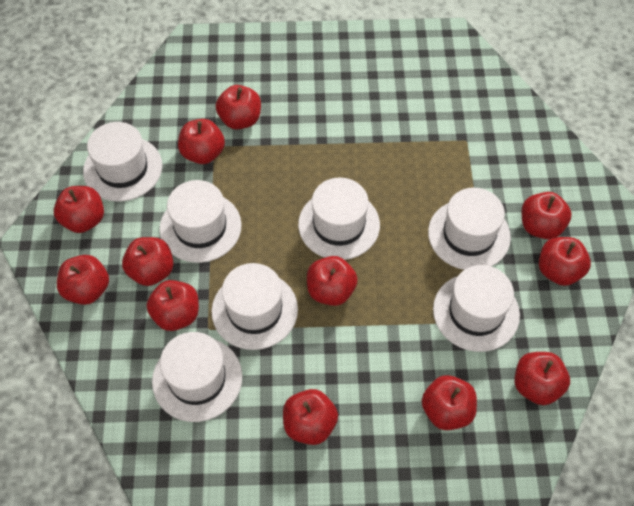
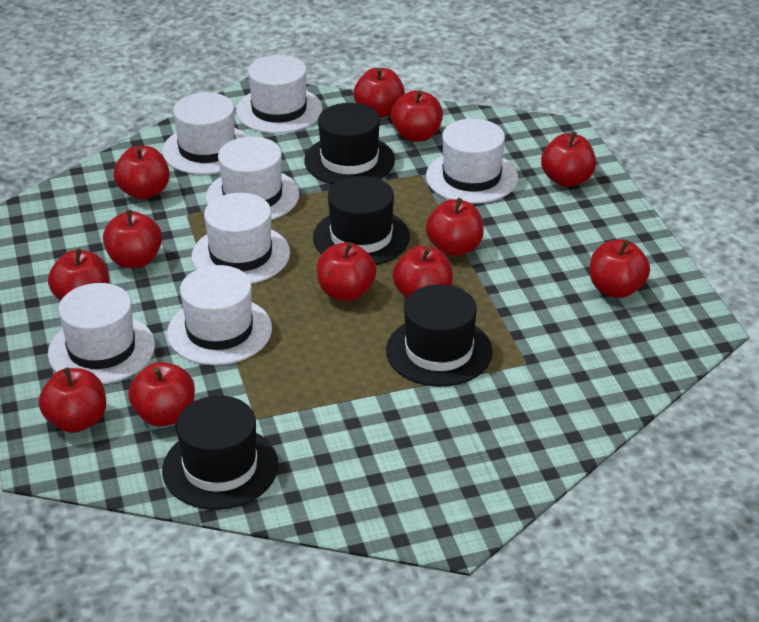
black hat: none = 0 -> [162,396,279,510] [304,103,395,185] [313,176,410,265] [386,284,493,387] = 4

